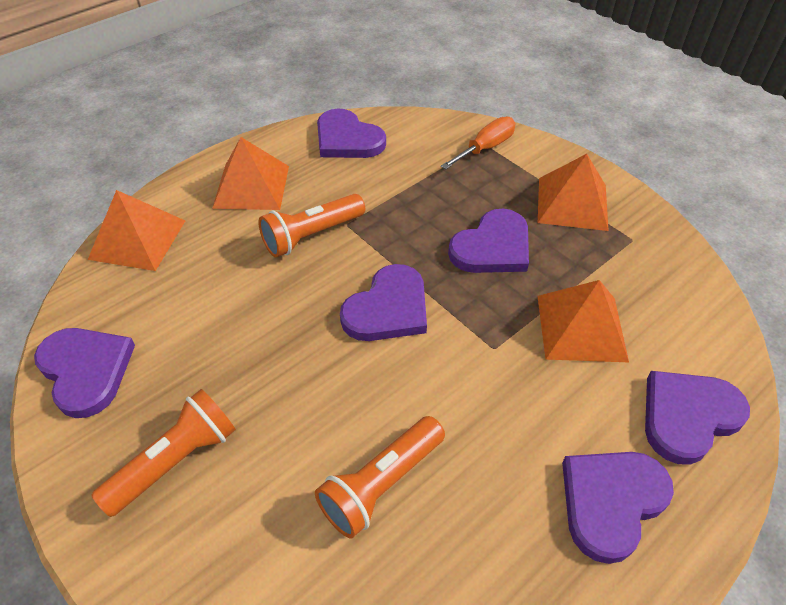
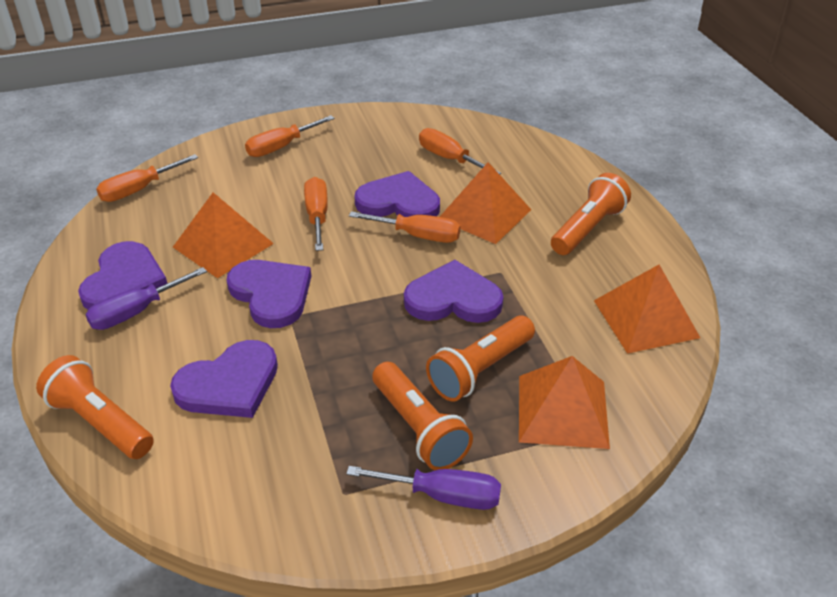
orange flashlight: [92,389,236,517] [258,194,365,258] [315,416,445,539] = 3 -> [36,355,154,459] [372,362,473,470] [426,316,535,402] [551,173,631,255] = 4
orange screwdriver: [441,117,516,170] = 1 -> [96,154,198,202] [245,115,335,157] [304,177,328,251] [349,211,461,243] [419,128,501,174] = 5
purple heart: [34,328,135,418] [317,108,386,158] [340,264,427,341] [448,209,529,273] [562,452,674,564] [645,371,750,465] = 6 -> [78,241,167,310] [170,340,278,418] [226,260,311,328] [354,171,440,217] [404,260,503,323] = 5
purple screwdriver: none = 0 -> [85,267,207,330] [346,466,501,510] = 2

